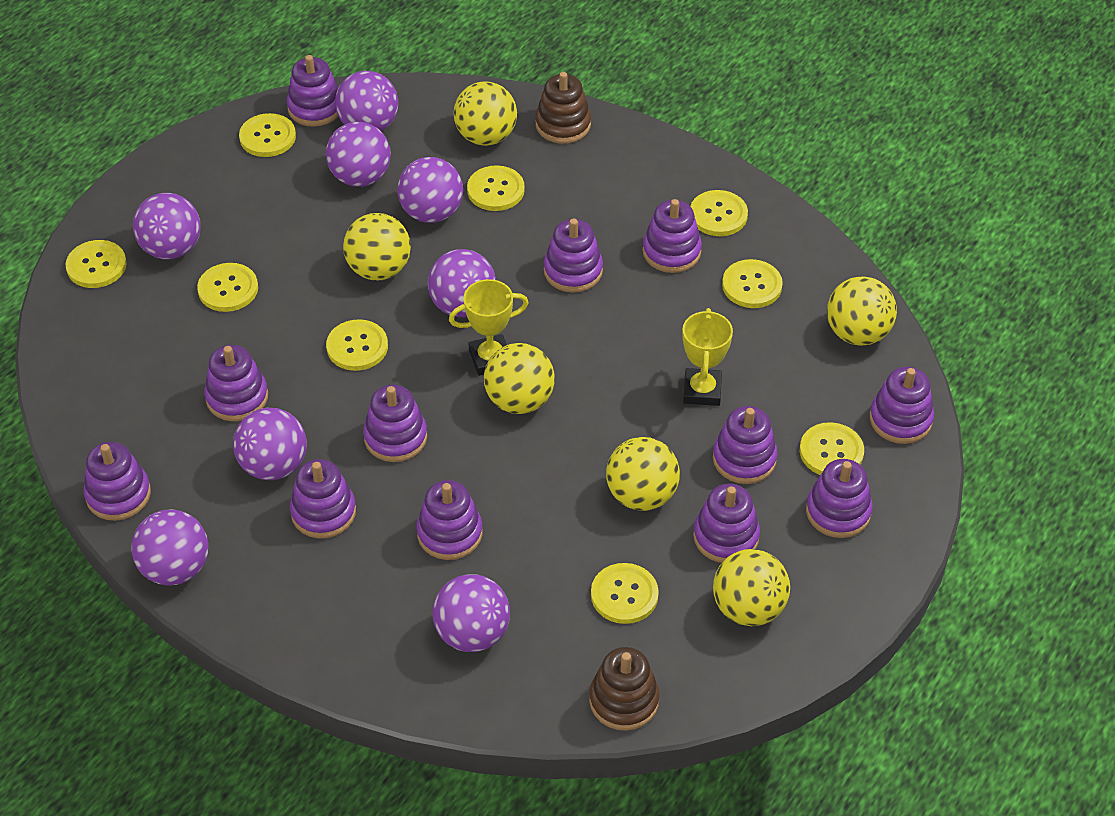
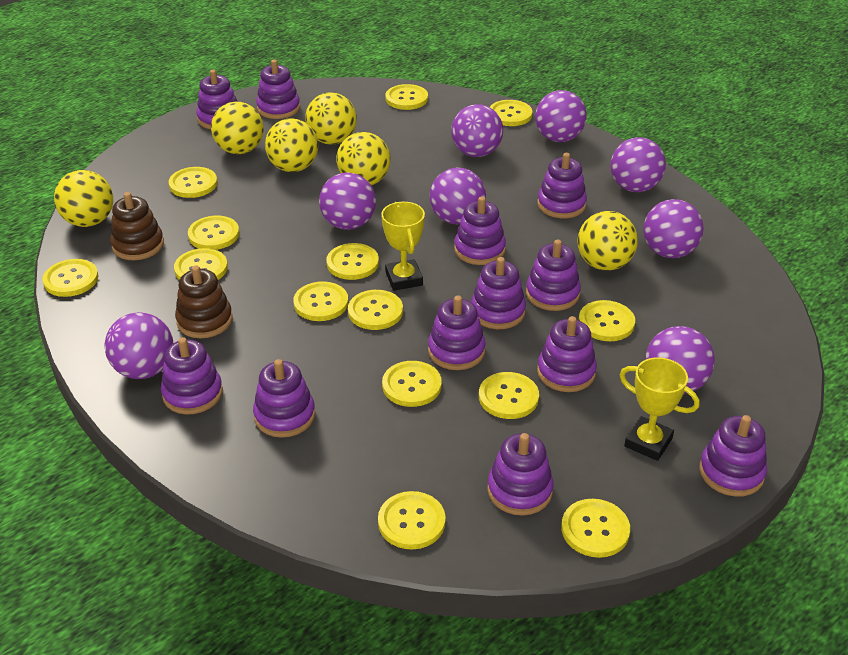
yellow button: [65,240,127,288] [197,263,258,312] [239,113,296,157] [326,319,388,371] [467,165,525,211] [591,563,659,624] [690,190,748,236] [722,259,783,308] [800,422,864,475] = 9 -> [42,259,98,297] [169,167,217,198] [174,248,228,280] [188,216,239,250] [293,281,348,321] [326,243,379,280] [348,290,403,330] [378,491,446,550] [382,361,442,407] [385,84,428,110] [479,372,539,419] [490,100,532,126] [561,499,630,558] [579,300,635,341] = 14

